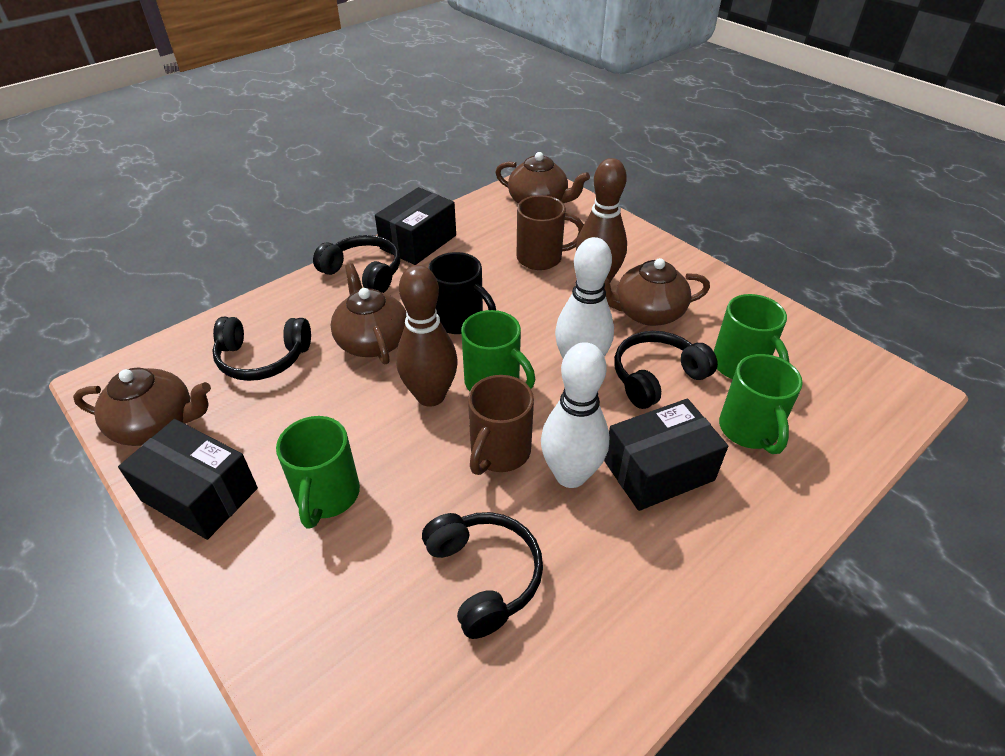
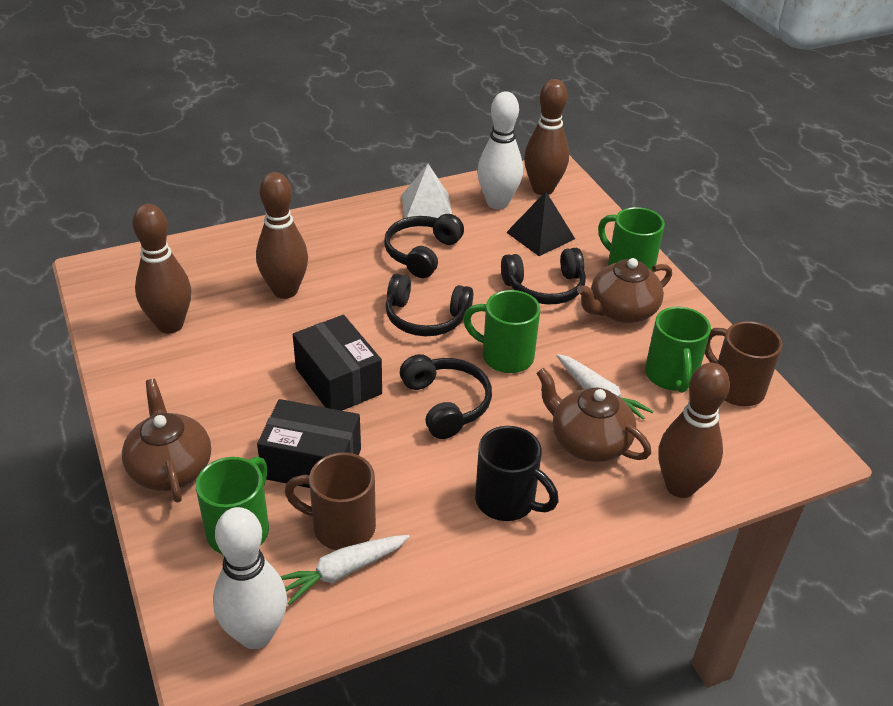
black box: [118,419,258,540] [375,187,456,265] [604,399,728,511] = 3 -> [257,399,361,488] [293,315,382,411] = 2
black pyramid: none = 0 -> [506,191,575,256] = 1
brown bowling pin: [396,265,458,407] [576,158,627,283] = 2 -> [132,204,191,334] [256,172,308,299] [524,79,569,195] [659,363,730,498] = 4
brown teapot: [73,368,211,446] [331,263,407,364] [495,152,590,204] [604,258,710,326] = 4 -> [122,379,211,503] [536,368,651,462] [577,258,672,323] = 3
white carrot: none = 0 -> [280,535,410,605] [556,354,653,420] = 2
white pyramid: none = 0 -> [402,164,452,218] = 1

